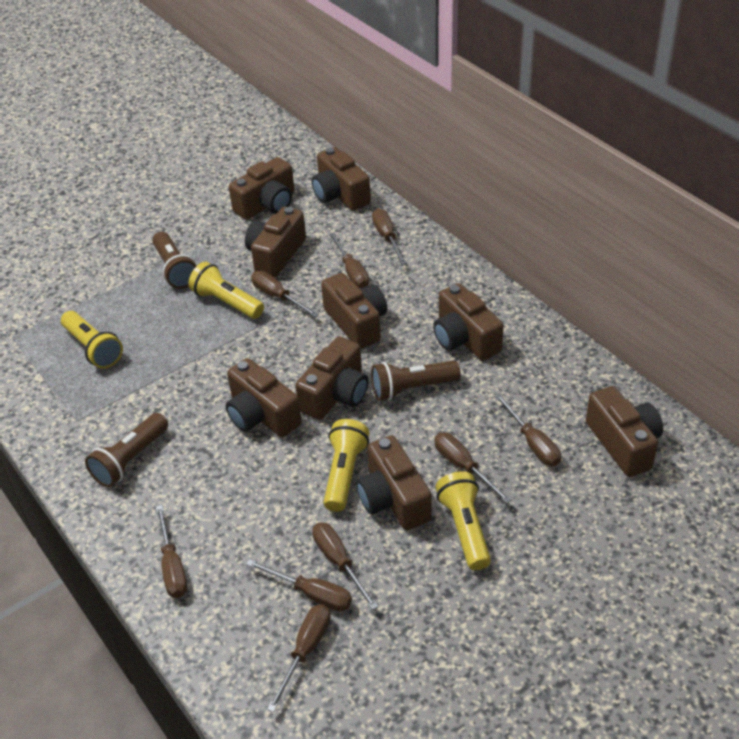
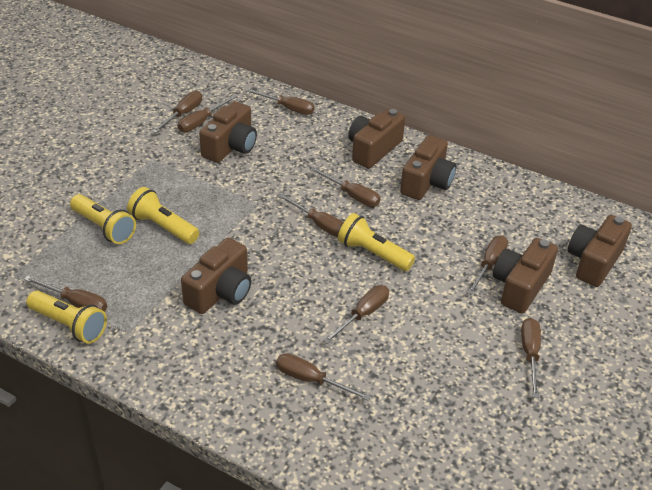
brown camera: [226,358,302,437] [229,157,294,220] [245,207,306,278] [295,337,369,420] [312,147,371,211] [321,273,387,349] [356,435,432,530] [433,283,504,361] [586,386,663,477] = 9 -> [181,238,252,314] [199,101,257,163] [348,108,405,169] [400,135,456,200] [493,238,558,313] [568,215,632,287] = 6
brown flashlight: [85,413,168,487] [152,232,197,289] [371,361,460,401] = 3 -> none = 0
brown screwdriver: [156,505,187,598] [246,559,352,611] [251,271,319,317] [267,604,331,712] [312,522,378,610] [329,232,369,288] [372,209,407,265] [434,433,511,504] [495,394,561,466] = 9 -> [24,276,107,312] [152,91,202,133] [178,95,236,132] [246,89,315,115] [276,353,371,401] [278,194,344,237] [310,167,380,207] [323,285,389,344] [467,236,508,295] [521,318,541,398] = 10

